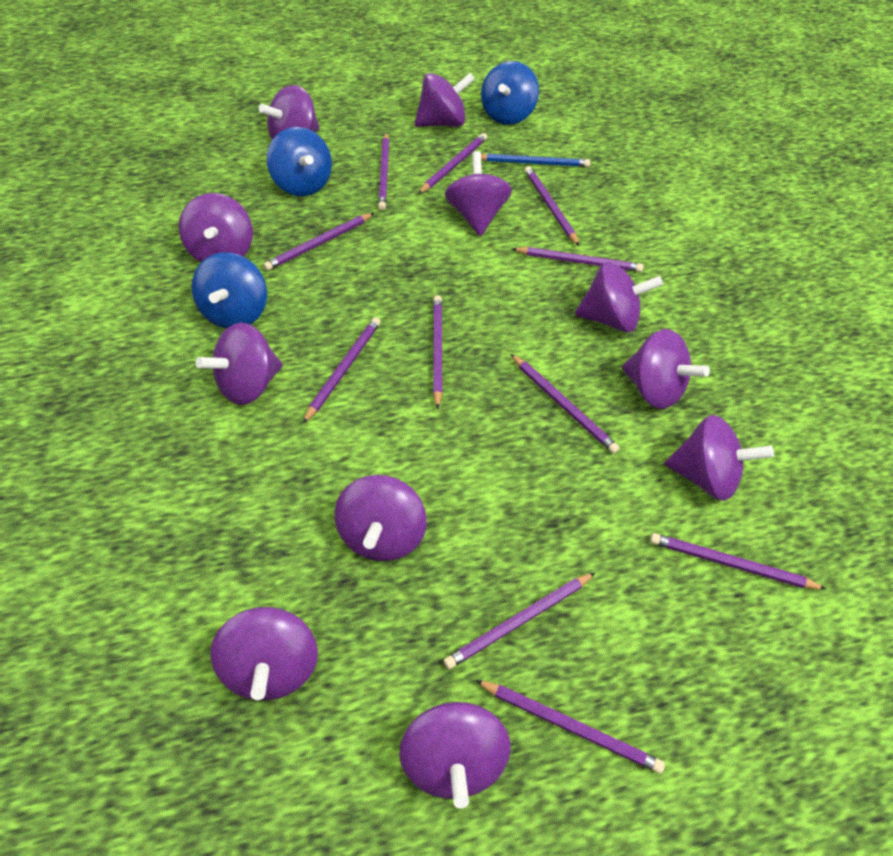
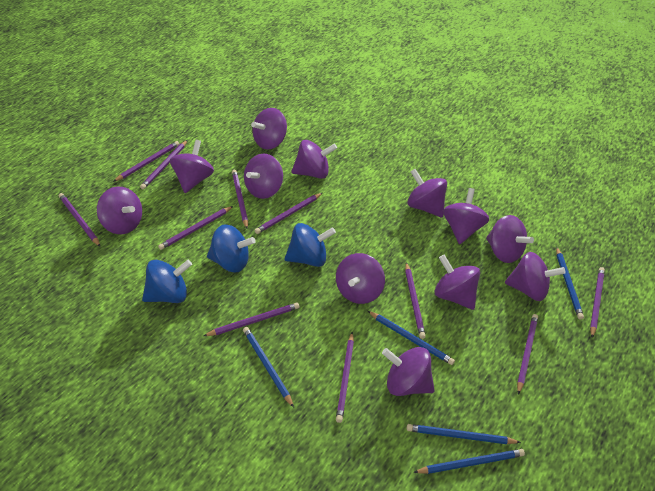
blue pencil: [481,154,591,167] = 1 -> [243,327,294,407] [368,311,455,365] [407,424,521,444] [413,449,525,474] [556,247,584,320] = 5
purple spinning top: [179,193,253,262] [196,322,283,405] [211,607,318,700] [259,85,320,140] [334,475,427,561] [399,702,511,809] [415,73,475,127] [445,151,512,236] [575,262,663,333] [622,329,710,409] [665,415,774,501] = 11 -> [97,187,142,234] [170,140,214,193] [244,154,283,199] [251,108,287,150] [291,140,337,179] [336,253,385,304] [382,347,435,396] [407,169,447,218] [435,255,480,310] [443,188,489,244] [486,215,534,263] [505,252,566,301] = 12

